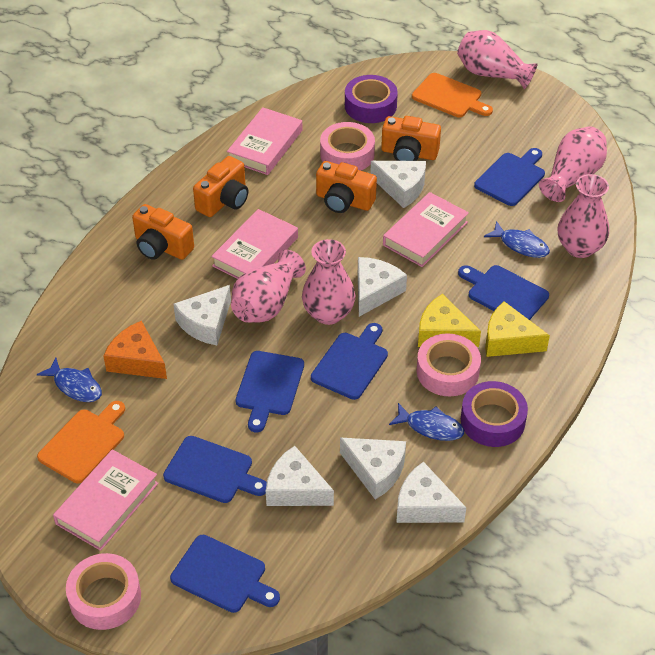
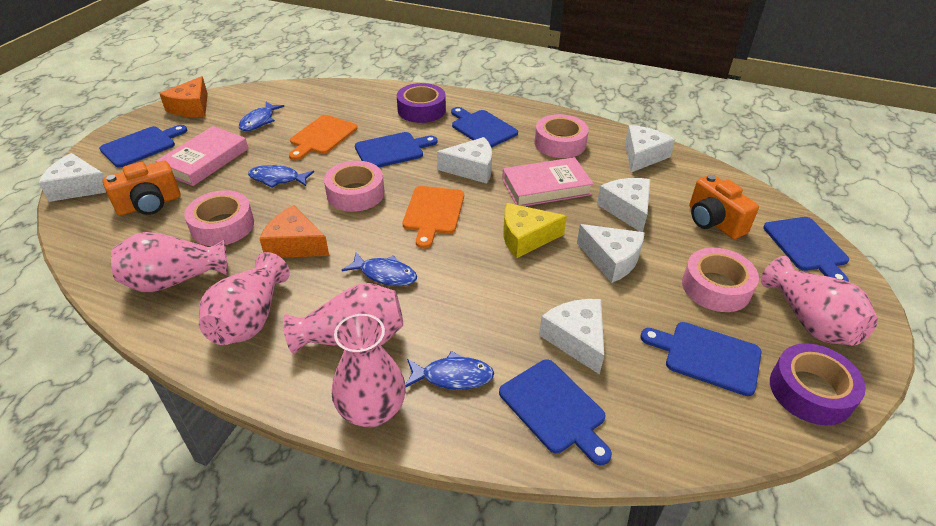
blue fish: [37,358,102,402] [389,403,464,441] [484,221,550,258] = 3 -> [239,102,284,131] [248,165,314,188] [342,252,417,286] [406,351,494,390] = 4
orange camera: [132,204,194,260] [193,156,248,217] [316,161,377,213] [381,116,441,161] = 4 -> [103,161,181,216] [689,174,759,239] = 2
orange cheese: [103,321,167,379] = 1 -> [159,76,208,117] [260,205,329,258] = 2
pink book: [53,449,158,551] [211,209,298,279] [227,107,302,175] [383,192,469,267] = 4 -> [156,126,248,186] [502,157,594,206] = 2
pink tape: [66,553,141,630] [320,122,375,171] [417,333,481,396] = 3 -> [184,190,254,246] [324,161,385,212] [534,114,589,158] [682,248,759,312] = 4
yellow cheese: [418,294,481,347] [485,301,550,357] = 2 -> [503,203,567,258] = 1

